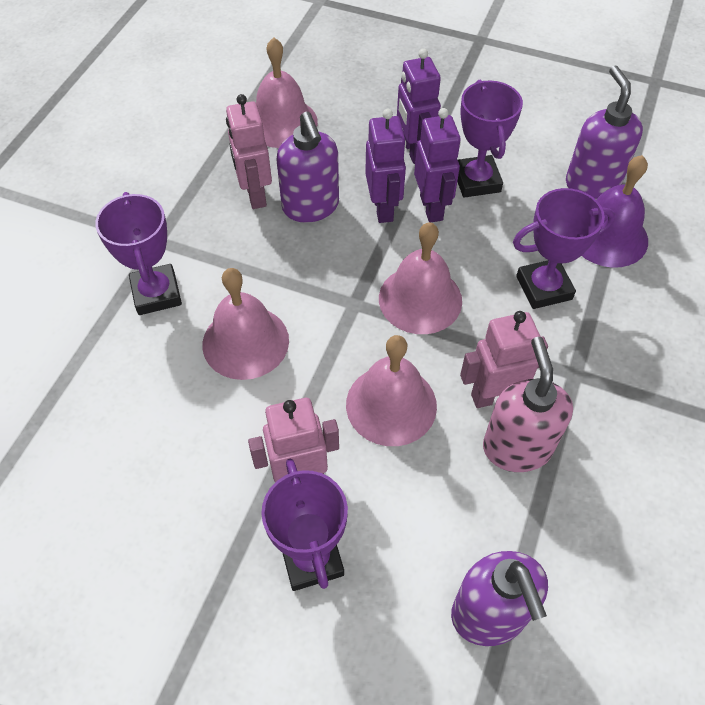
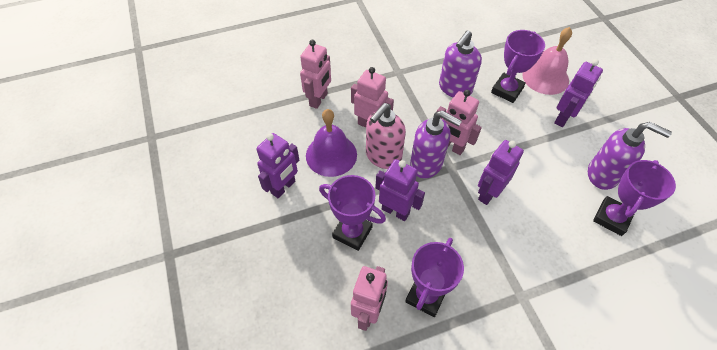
pink bell: [202,268,289,380] [256,37,318,148] [346,335,437,446] [379,222,462,334] = 4 -> [522,27,572,95] = 1
pink robot: [226,94,272,209] [248,398,339,482] [460,311,548,408] = 3 -> [300,40,331,109] [351,67,394,127] [351,266,388,331] [437,90,482,155] = 4
purple robot: [365,109,406,223] [397,48,441,164] [414,108,461,222] = 3 -> [256,133,299,198] [375,159,425,221] [478,140,524,205] [554,59,603,127] = 4

